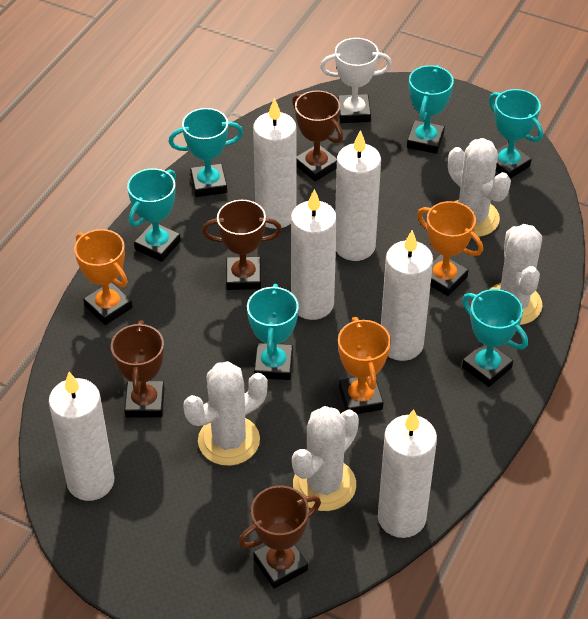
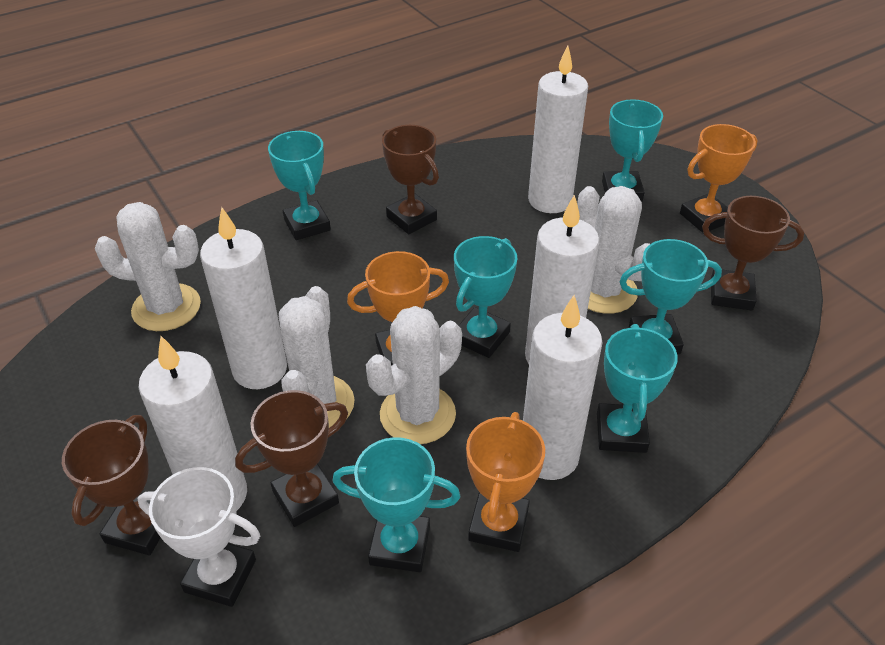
white candle: [49,372,115,501] [253,98,297,229] [291,189,337,320] [335,130,381,261] [378,409,437,538] [381,230,433,361] = 6 -> [139,336,247,510] [200,207,287,389] [523,295,603,480] [525,194,600,364] [528,46,588,213] = 5

